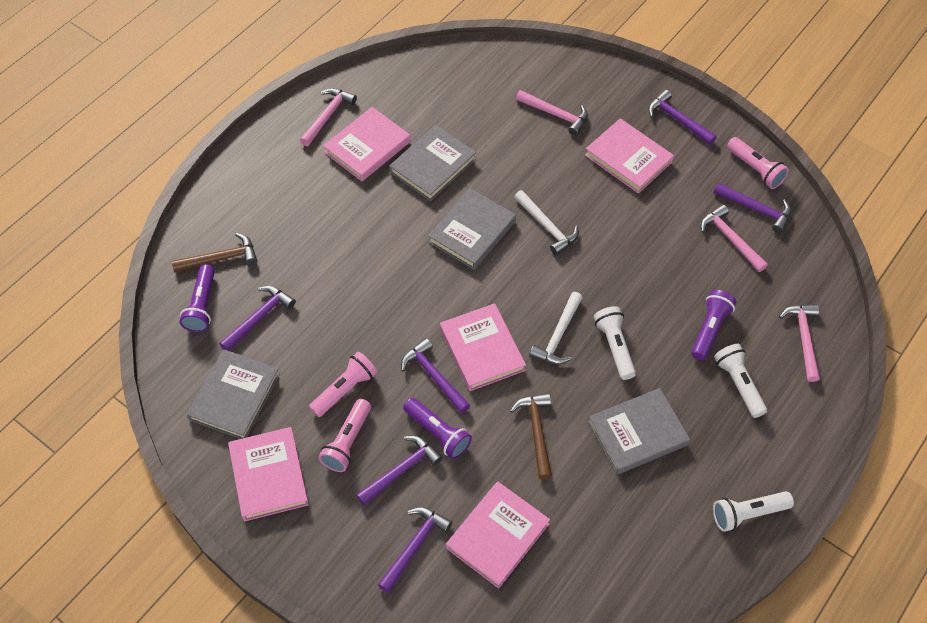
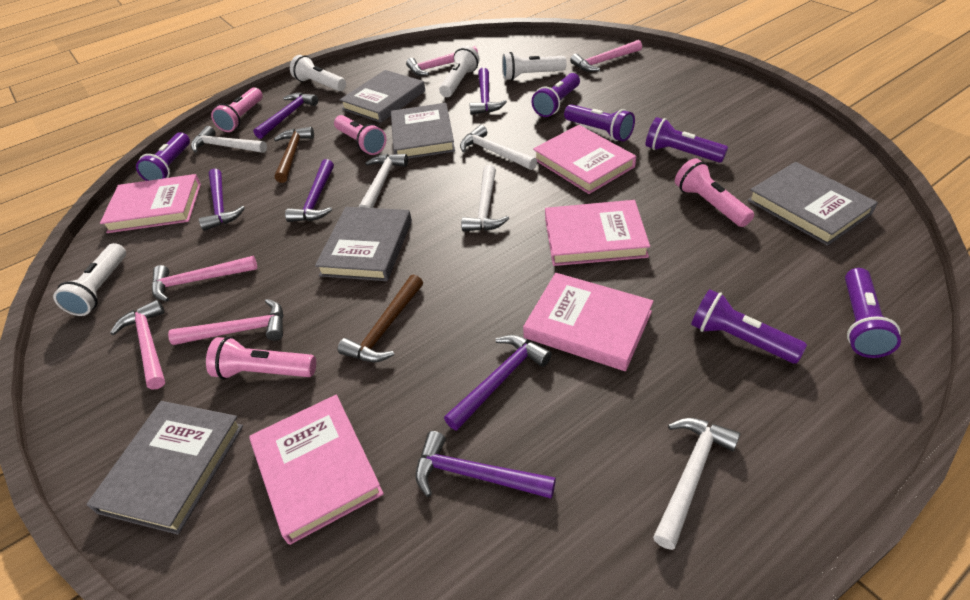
grey book: [187,349,280,439] [389,125,476,201] [428,188,516,270] [588,388,690,475] = 4 -> [86,401,243,535] [315,207,412,281] [340,70,425,123] [391,103,455,159] [747,162,878,246] = 5
pink flashlight: [309,352,377,417] [318,399,371,472] [727,137,789,189] = 3 -> [206,336,316,379] [211,87,263,132] [334,115,386,155] [675,158,754,227] = 4
pink hammer: [300,88,357,146] [516,90,588,136] [701,205,768,272] [779,304,820,382] = 4 -> [110,299,165,389] [152,256,257,302] [168,299,283,345] [406,46,478,76] [570,40,642,72] = 5
purple flashlight: [180,264,215,332] [403,398,472,459] [691,290,736,360] = 3 -> [136,132,190,181] [531,73,580,117] [564,104,635,142] [645,117,728,163] [691,289,807,364] [845,268,901,358] = 6
white flashlight: [594,306,636,380] [713,491,794,532] [714,344,767,418] = 3 -> [53,243,126,316] [290,55,346,91] [439,46,480,97] [502,52,566,81] = 4
white hammer: [514,190,579,255] [529,292,583,364] = 2 -> [191,126,267,153] [358,154,408,208] [460,125,537,170] [461,165,509,232] [653,418,740,550] = 5

